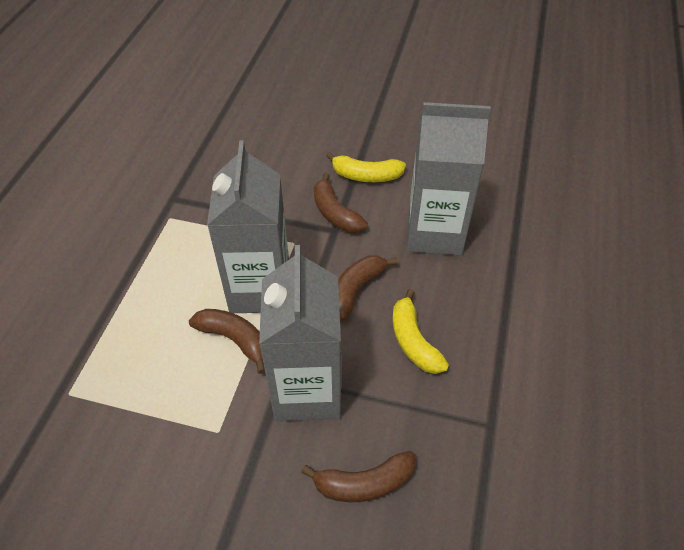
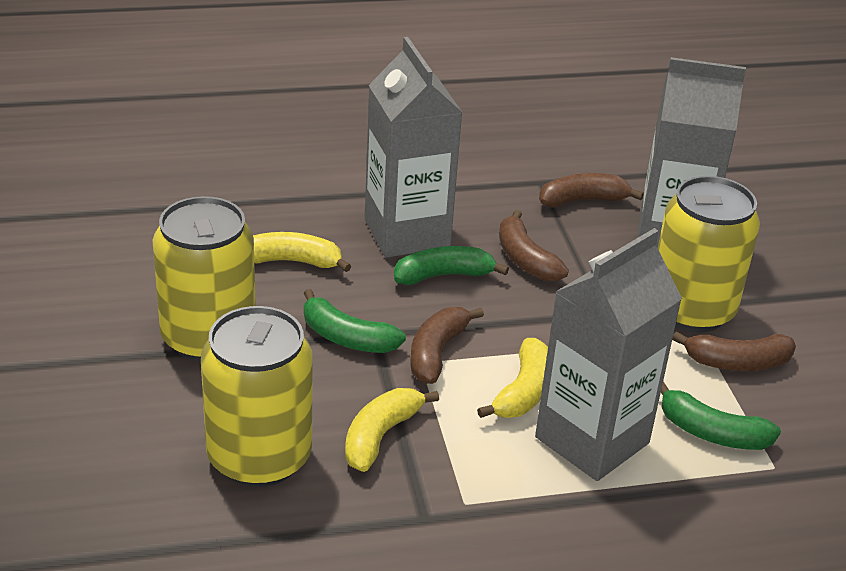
green banana: none = 0 -> [304,289,406,353] [394,246,509,285] [661,382,781,450] = 3
yellow banana: [326,152,406,182] [392,289,449,374] = 2 -> [253,232,351,272] [345,388,439,472] [477,338,548,418] = 3
yellow can: none = 0 -> [152,196,256,362] [201,306,313,487] [658,176,760,332] = 3

